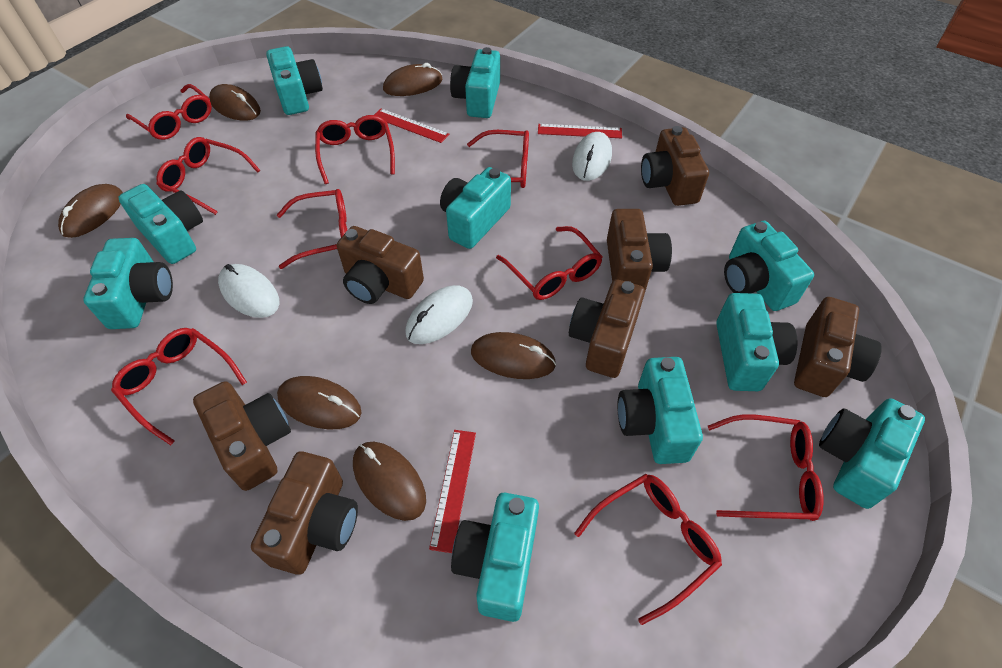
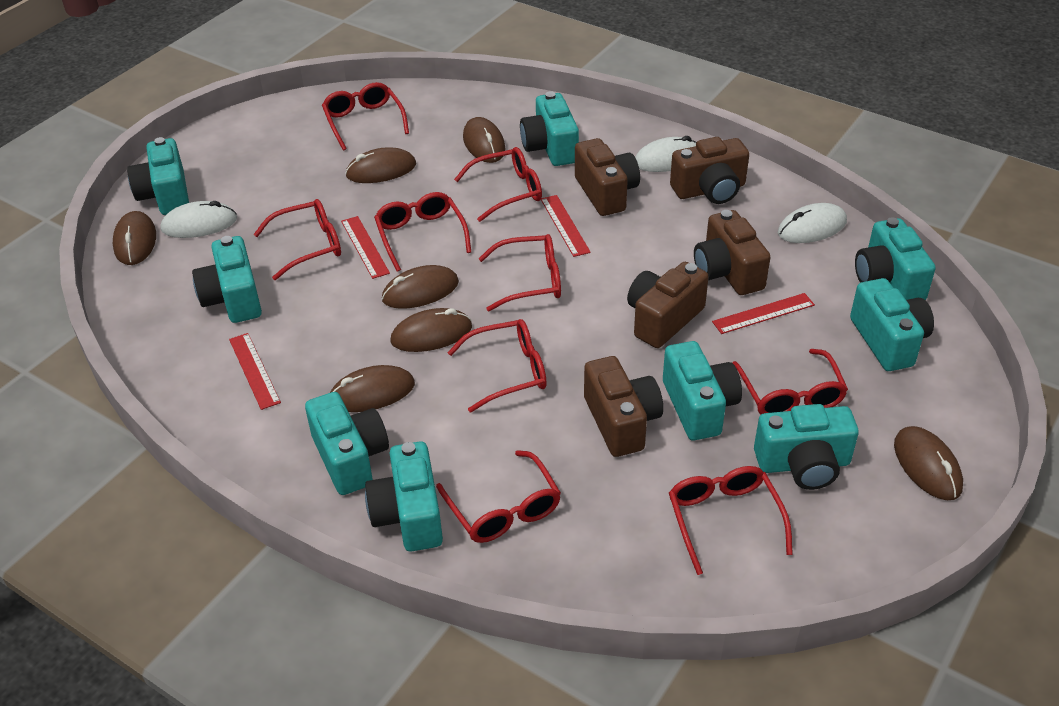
brown camera: [193,381,291,491] [251,451,358,574] [337,226,424,304] [569,279,645,378] [607,209,672,291] [641,126,709,206] [794,297,882,397] = 7 -> [575,138,640,216] [584,356,663,457] [627,262,709,348] [670,137,749,204] [694,210,771,295] = 5
brown mouse: [58,184,123,238] [209,84,261,121] [277,376,362,430] [353,442,426,521] [383,63,442,96] [471,332,556,379] = 6 -> [113,211,156,265] [330,365,415,412] [345,147,416,183] [382,265,459,309] [391,308,472,352] [463,117,505,163] [894,426,963,500] = 7
red ruler: [374,109,449,143] [429,430,476,553] [538,124,622,138] = 3 -> [229,333,281,410] [341,216,390,279] [541,195,591,257] [712,293,815,334] = 4
turquoise camera: [83,238,173,329] [118,184,203,264] [266,46,323,115] [440,167,511,249] [450,47,500,118] [451,493,539,622] [617,357,703,464] [716,293,798,391] [724,221,814,311] [819,398,925,509] = 10 -> [127,137,189,215] [192,236,262,323] [305,392,389,495] [365,442,443,552] [520,91,579,166] [663,341,742,440] [754,404,859,490] [850,278,934,371] [855,217,936,300] = 9

